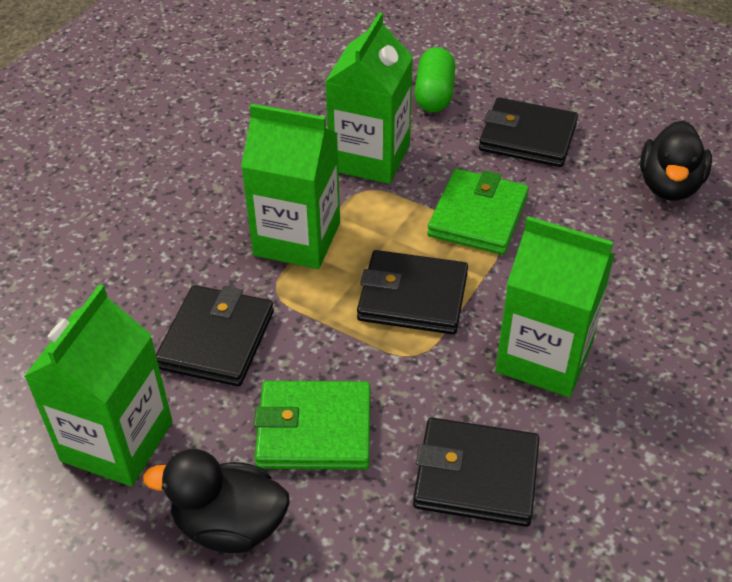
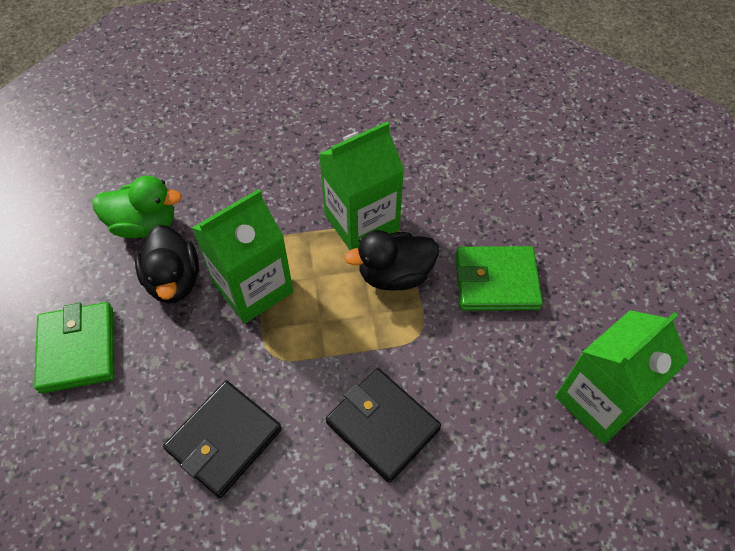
black wallet: [156,285,274,386] [357,250,468,334] [413,418,539,527] [479,97,578,167] = 4 -> [163,381,282,498] [326,368,441,483] = 2
green capsule: [415,47,455,112] = 1 -> none = 0
green carton: [24,284,173,486] [241,104,340,269] [325,12,413,184] [495,216,615,397] = 4 -> [192,189,293,324] [319,121,404,250] [555,310,689,444] = 3
green duck: none = 0 -> [92,175,182,238] = 1

